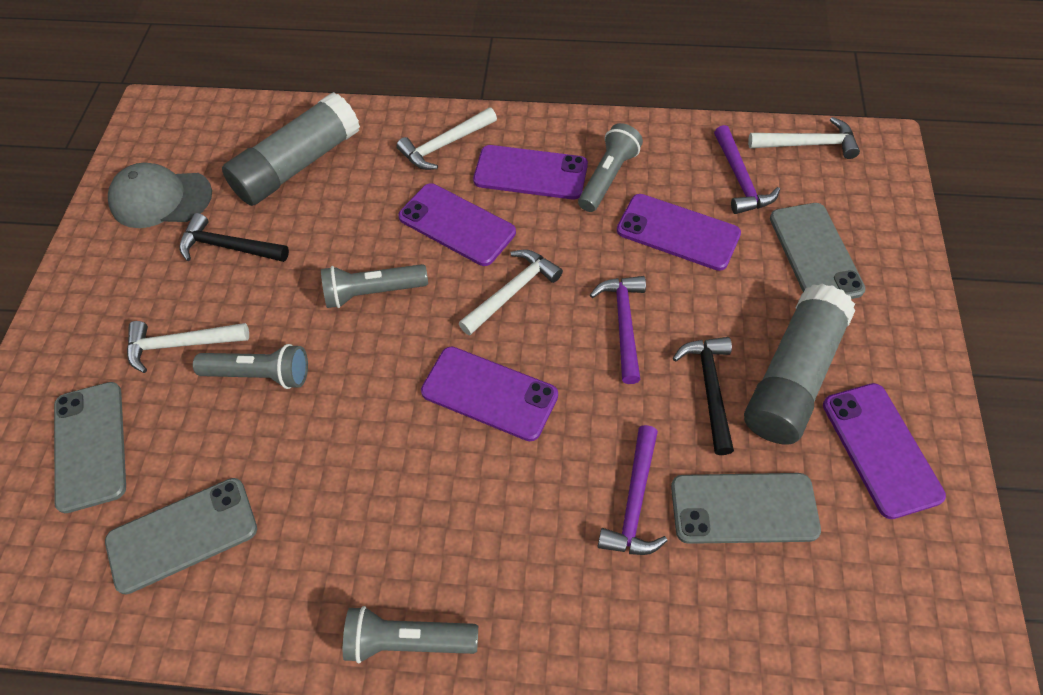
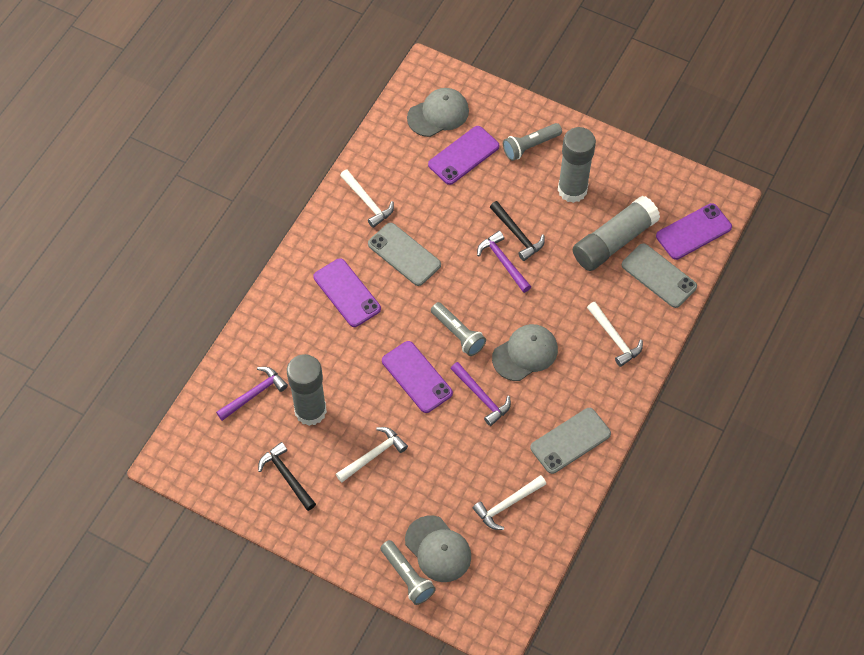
grey cap: [108,163,212,228] = 1 -> [405,516,471,582] [407,88,469,137] [492,324,558,381] = 3
grey flashlight: [193,344,308,389] [321,264,428,308] [343,606,478,663] [578,123,643,212] = 4 -> [380,540,436,605] [431,302,486,356] [503,123,562,161] = 3
grey glue stick: [222,92,360,206] [744,284,855,445] = 2 -> [287,354,327,426] [558,127,596,203] [573,196,660,271] = 3
grey phone: [54,382,126,513] [105,478,257,595] [671,473,821,544] [770,203,866,299] = 4 -> [368,223,441,286] [530,408,611,474] [622,243,697,308] = 3
purple phone: [398,183,516,266] [421,346,558,441] [473,145,588,199] [617,194,741,271] [823,383,946,519] = 5 -> [313,258,381,327] [382,341,453,413] [428,126,499,185] [656,203,732,260] = 4

